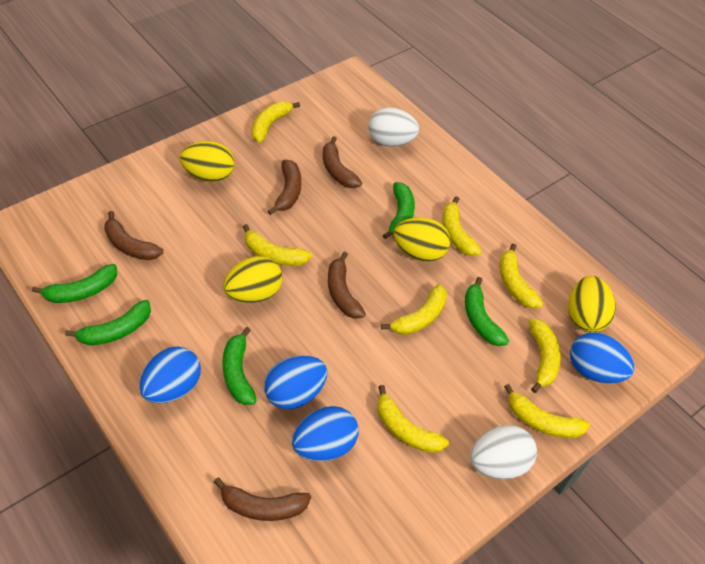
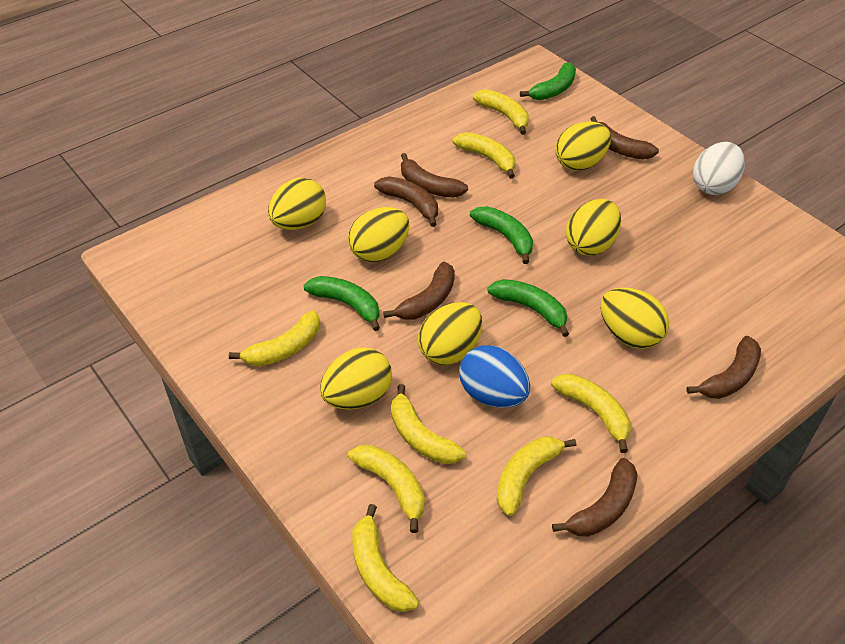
blue egg: [139,347,201,403] [264,356,327,409] [292,406,358,461] [570,332,634,384] = 4 -> [459,345,530,408] = 1
brown banana: [104,211,163,260] [214,477,311,521] [268,160,301,215] [323,136,362,188] [328,252,366,319] = 5 -> [374,176,438,227] [383,262,455,320] [401,153,468,198] [552,458,638,537] [590,116,659,159] [687,336,761,399] = 6
green banana: [32,264,117,303] [65,300,151,345] [222,327,257,405] [383,182,415,239] [465,277,509,346] = 5 -> [304,276,380,331] [470,206,533,264] [487,279,569,337] [520,62,576,100] = 4
white egg: [368,107,419,147] [470,425,537,479] = 2 -> [693,142,745,195] = 1
yellow egg: [180,141,235,182] [223,256,282,303] [394,217,450,262] [568,276,616,333] = 4 -> [268,178,326,230] [320,348,392,410] [348,207,410,262] [418,302,482,365] [555,121,611,171] [566,199,621,256] [600,287,669,349] = 7

